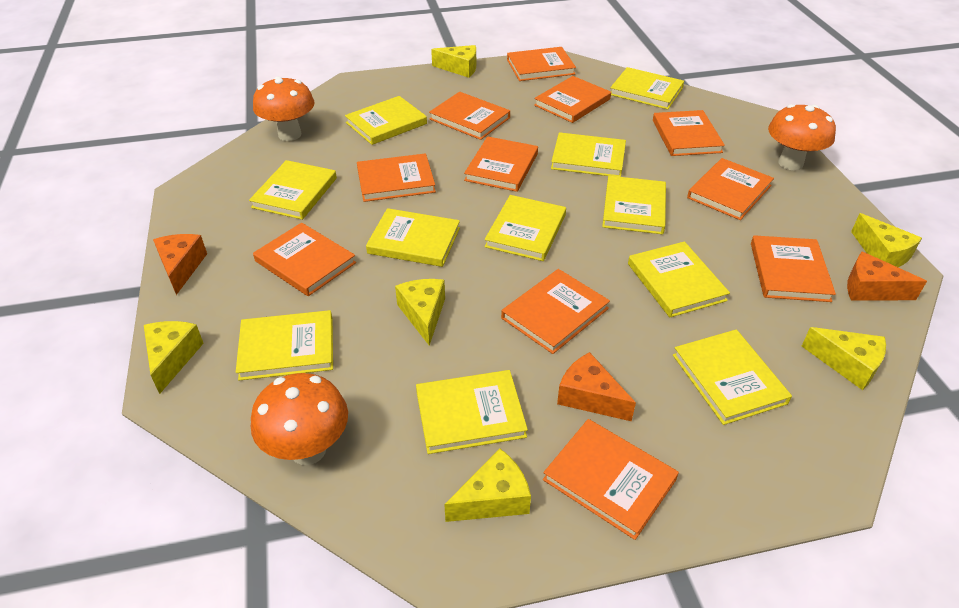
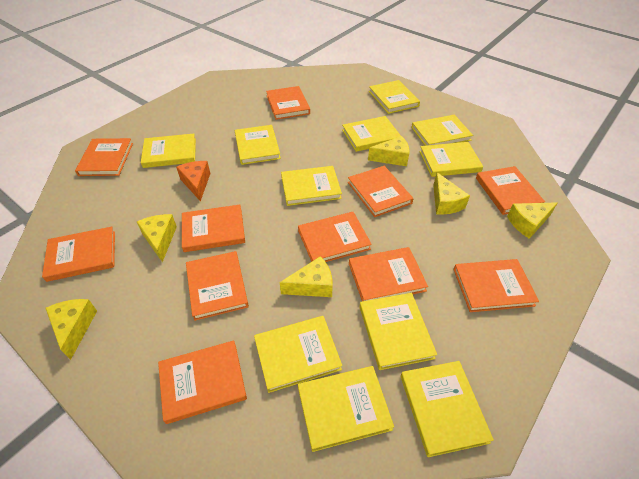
orange cheese: [153,234,207,295] [557,352,636,421] [847,252,927,301] = 3 -> [176,161,211,201] = 1
orange mushroom: [251,373,348,465] [253,76,314,141] [768,104,836,170] = 3 -> none = 0

